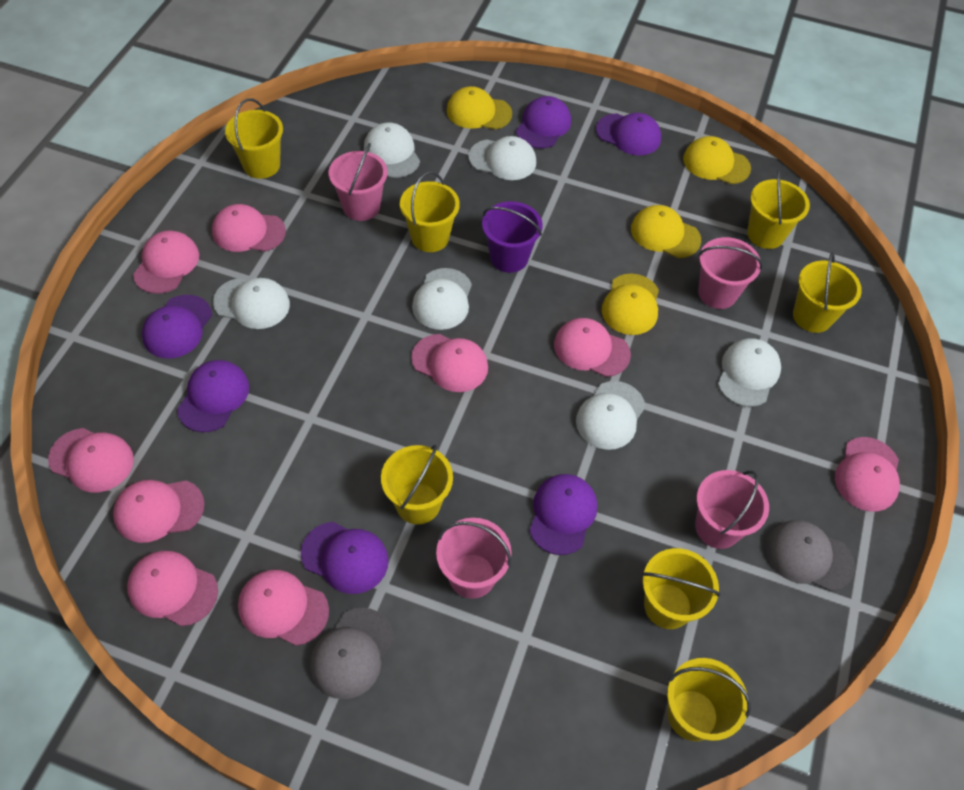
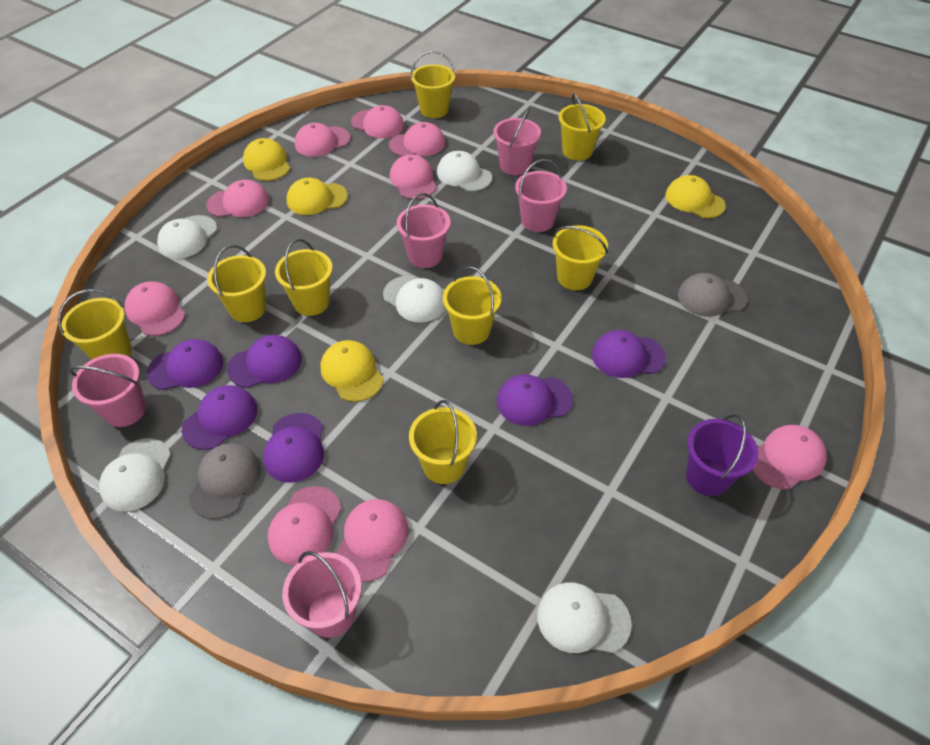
pink bucket: [329,143,388,221] [436,518,512,599] [695,470,769,549] [698,237,763,309] = 4 -> [69,354,146,427] [282,551,361,638] [397,193,450,268] [493,108,541,175] [515,159,567,232] = 5
white cap: [213,278,290,329] [364,122,420,178] [412,268,472,330] [468,136,536,180] [576,381,646,450] [718,338,781,407] = 6 -> [99,439,171,511] [157,215,217,259] [383,276,446,322] [437,151,492,192] [537,582,632,653] = 5
yellow bucket: [225,98,283,179] [381,445,453,524] [400,171,460,252] [642,548,720,629] [667,658,751,741] [747,170,810,249] [793,252,862,333] = 7 -> [58,289,132,360] [207,245,266,322] [275,239,333,316] [409,400,477,484] [410,51,456,118] [443,266,501,345] [552,225,608,290] [559,93,606,161] = 8

